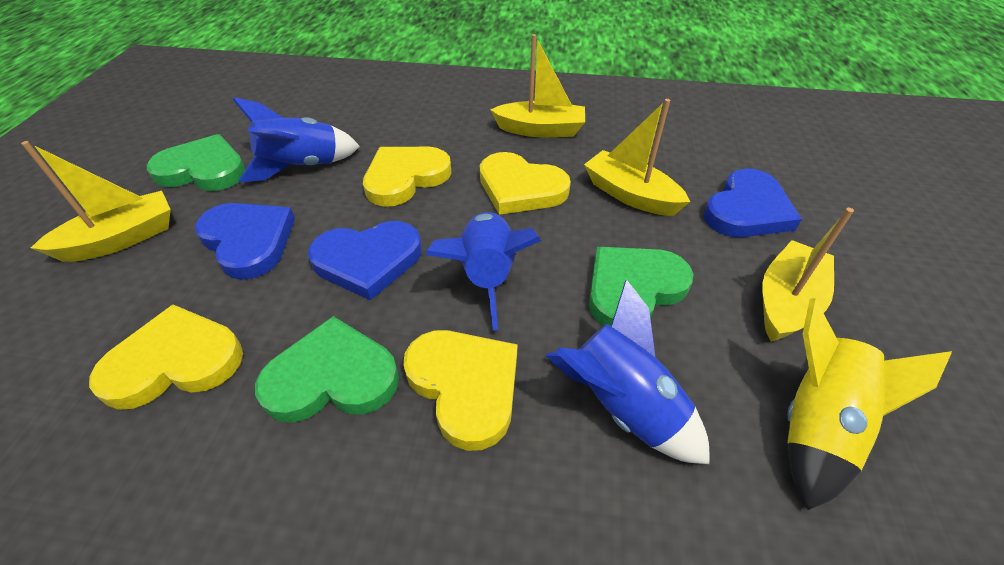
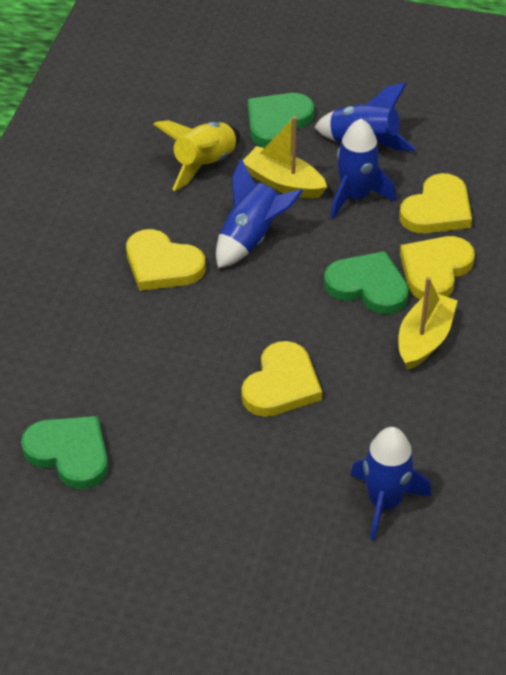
blue heart: [195,203,295,280] [308,221,422,300] [703,169,802,237] = 3 -> none = 0
blue rocket: [233,97,360,182] [425,212,541,330] [546,280,710,464] = 3 -> [216,158,303,268] [314,83,416,151] [331,119,396,219] [351,427,431,541] = 4
yellow boat: [21,141,171,262] [490,34,585,137] [584,99,690,216] [762,208,854,342] = 4 -> [243,116,327,199] [399,277,458,370] = 2

